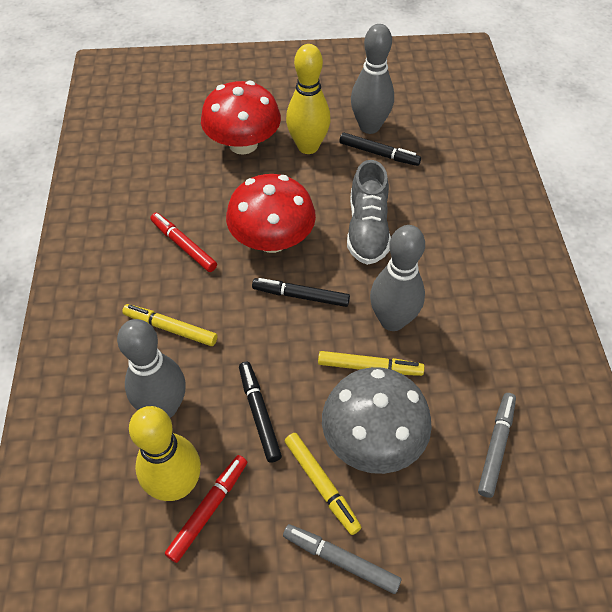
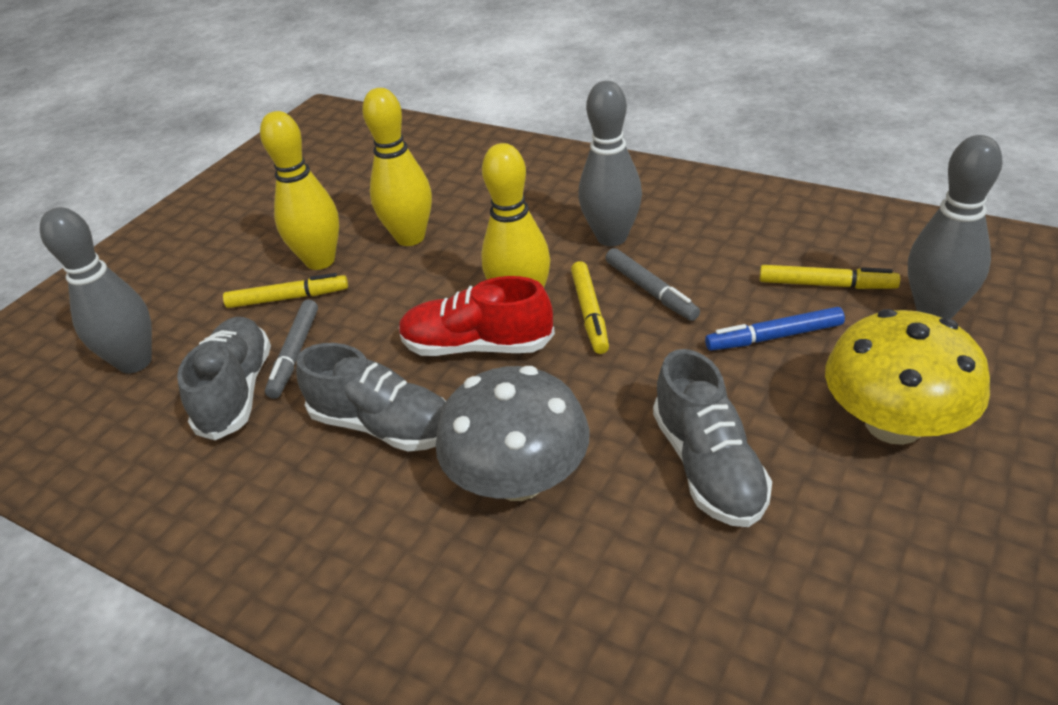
black marker: [239,362,282,463] [252,278,350,307] [340,133,421,166] = 3 -> none = 0
blue marker: none = 0 -> [705,307,845,351] = 1
grey shoe: [347,160,391,265] = 1 -> [177,317,271,440] [296,343,446,451] [653,349,772,527] = 3
red marker: [150,213,217,272] [165,455,247,563] = 2 -> none = 0
red mushroom: [201,81,281,155] [226,174,316,253] = 2 -> none = 0
red shoe: none = 0 -> [399,276,555,356] = 1
yellow bowling pin: [129,406,201,501] [286,44,331,154] = 2 -> [260,111,339,270] [362,88,432,246] [481,143,550,287] = 3
yellow mushroom: none = 0 -> [825,309,990,445] = 1

